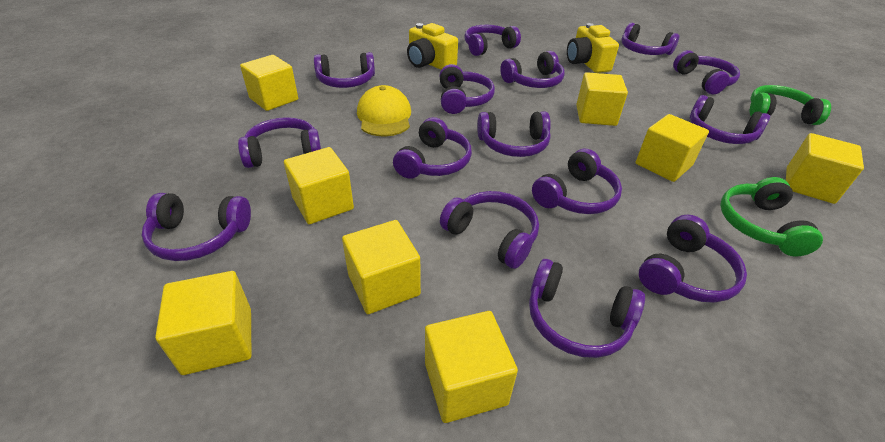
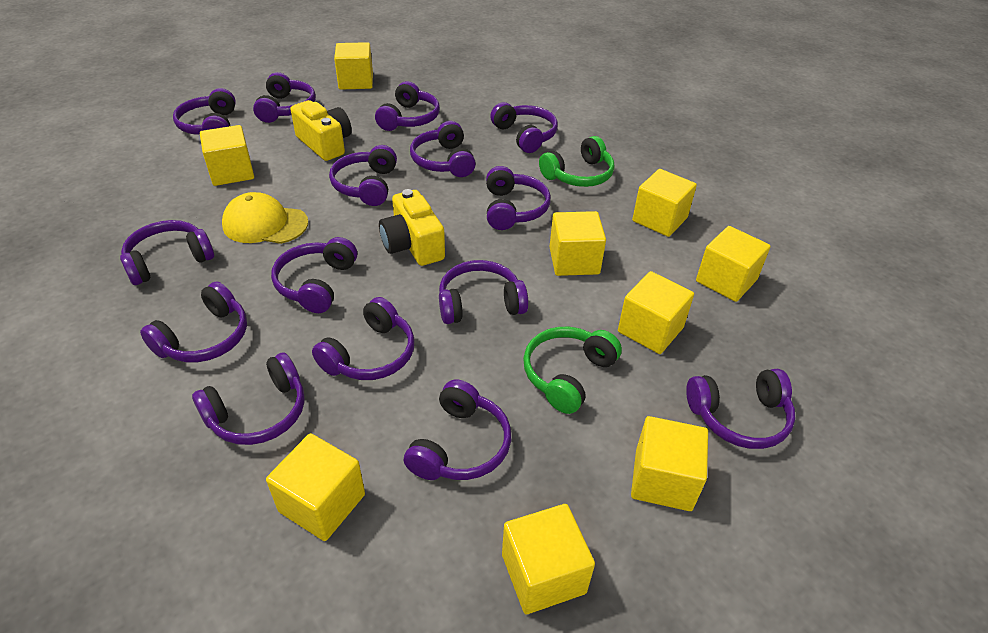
yellow cube: [155,271,251,375] [240,55,298,111] [284,147,354,224] [342,220,421,314] [425,311,518,423] [576,72,628,126] [636,114,709,182] [786,133,864,204] = 8 -> [200,125,254,186] [266,433,365,541] [334,42,373,90] [502,504,595,614] [550,211,606,276] [618,271,694,354] [631,416,708,511] [632,169,697,237] [696,226,771,302] = 9

